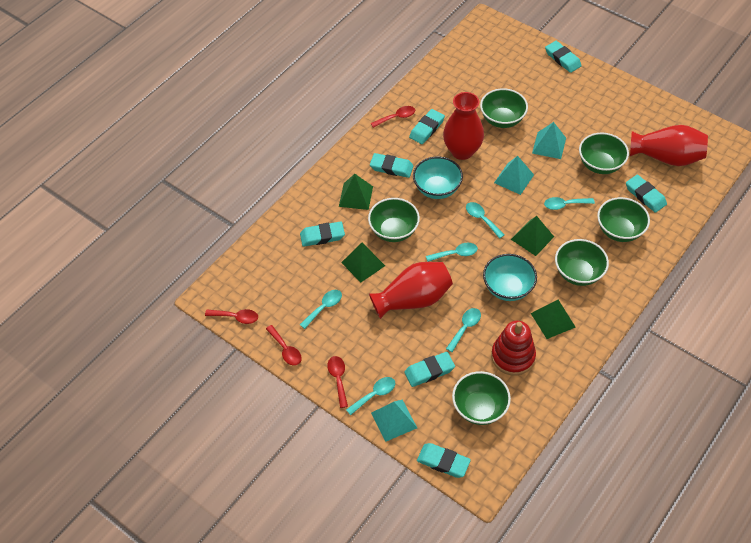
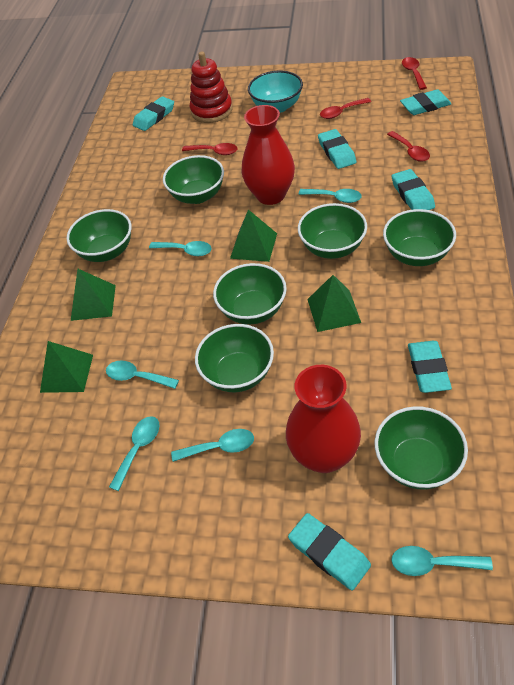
green bowl: [368,198,420,242] [452,371,511,425] [480,88,528,128] [555,239,609,286] [579,133,629,174] [597,197,650,242] = 6 -> [67,209,131,262] [163,155,224,204] [195,324,274,392] [213,263,287,325] [298,203,367,259] [375,406,468,490] [383,209,456,266] = 7
red vase: [369,262,453,319] [443,92,484,160] [630,125,708,166] = 3 -> [242,105,295,205] [286,365,361,473] = 2
turquoise bowl: [413,156,463,199] [483,254,537,301] = 2 -> [248,71,303,113] = 1
turquoise eraser: [300,221,345,247] [370,153,414,178] [405,352,455,387] [409,109,445,144] [417,443,471,478] [545,41,582,73] [626,175,667,213] = 7 -> [133,96,174,131] [288,513,371,591] [318,129,356,169] [392,169,435,210] [400,89,451,115] [408,341,452,393] = 6
turquoise pyramid: [371,400,417,442] [494,156,534,195] [532,122,566,159] = 3 -> none = 0

